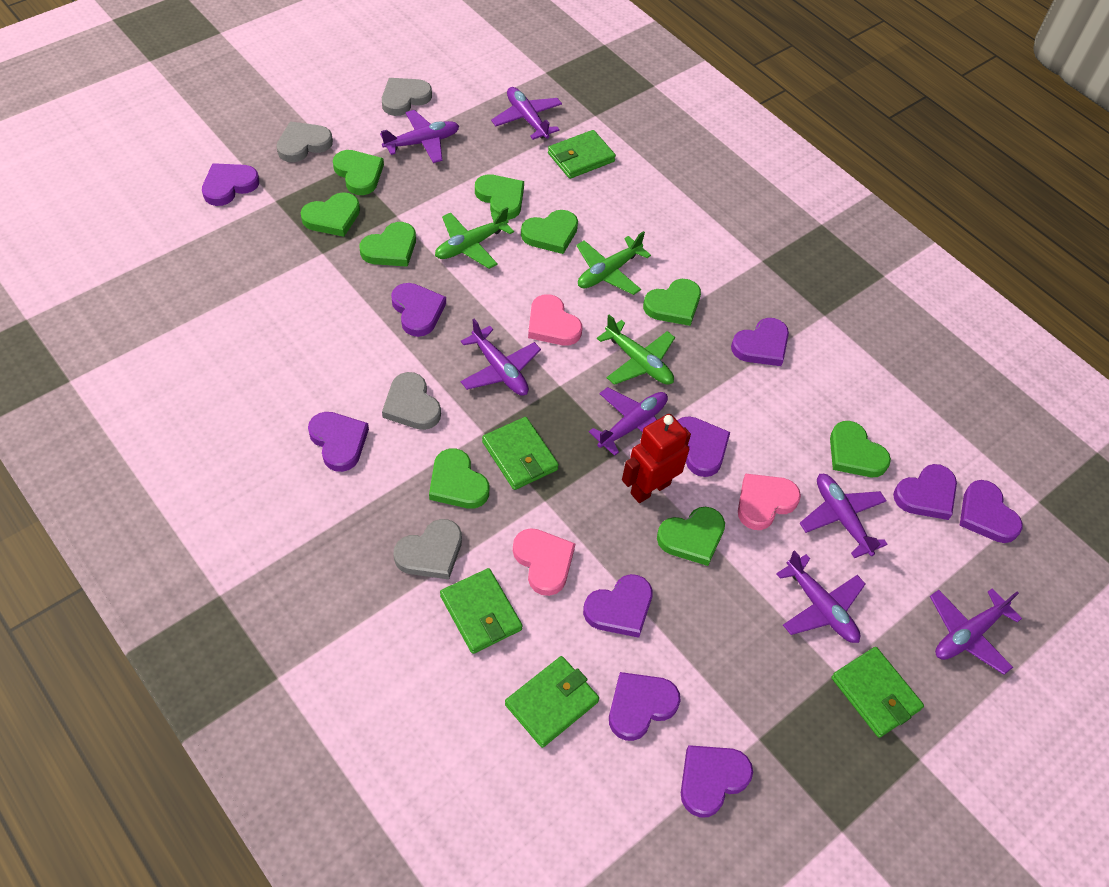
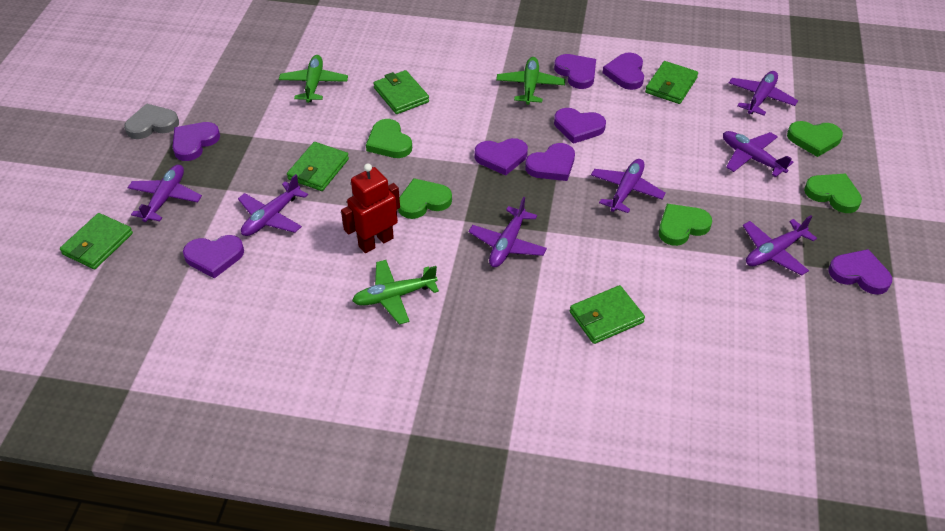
green heart: [301,192,360,237] [333,150,384,195] [360,222,416,267] [429,448,489,509] [475,174,524,220] [521,210,578,254] [643,279,701,326] [657,507,725,566] [830,421,891,477] = 9 -> [366,119,412,158] [398,178,452,219] [659,204,712,246] [787,121,843,157] [804,174,862,213] = 5
grey heart: [277,121,333,162] [382,78,432,116] [382,372,441,430] [393,519,462,580] = 4 -> [124,104,179,139] = 1
pink heart: [513,528,575,596] [528,294,582,346] [738,473,801,530] = 3 -> none = 0
purple heart: [202,163,259,206] [308,412,369,472] [391,283,446,337] [583,574,653,638] [609,672,681,741] [677,416,730,477] [681,745,753,818] [731,318,789,366] [893,464,957,520] [960,480,1023,543] = 10 -> [173,122,220,161] [183,235,244,279] [475,138,528,176] [525,143,575,181] [554,54,596,89] [554,108,606,144] [602,52,644,90] [828,249,892,295] = 8

